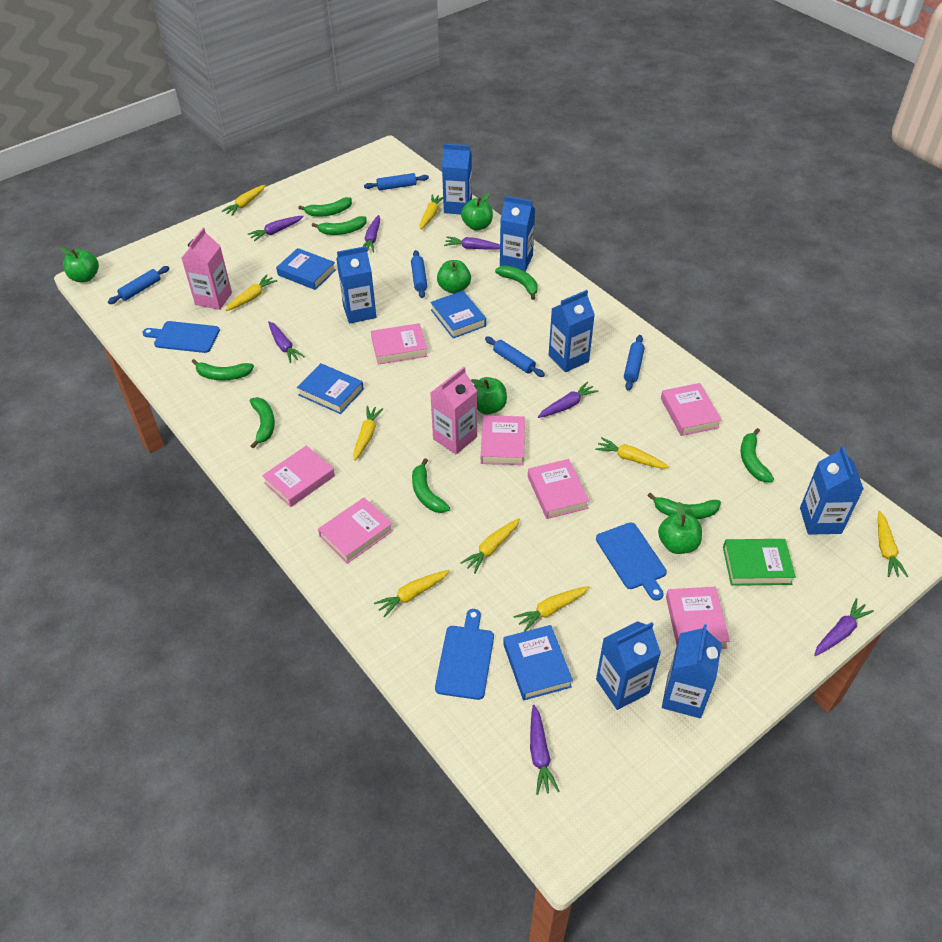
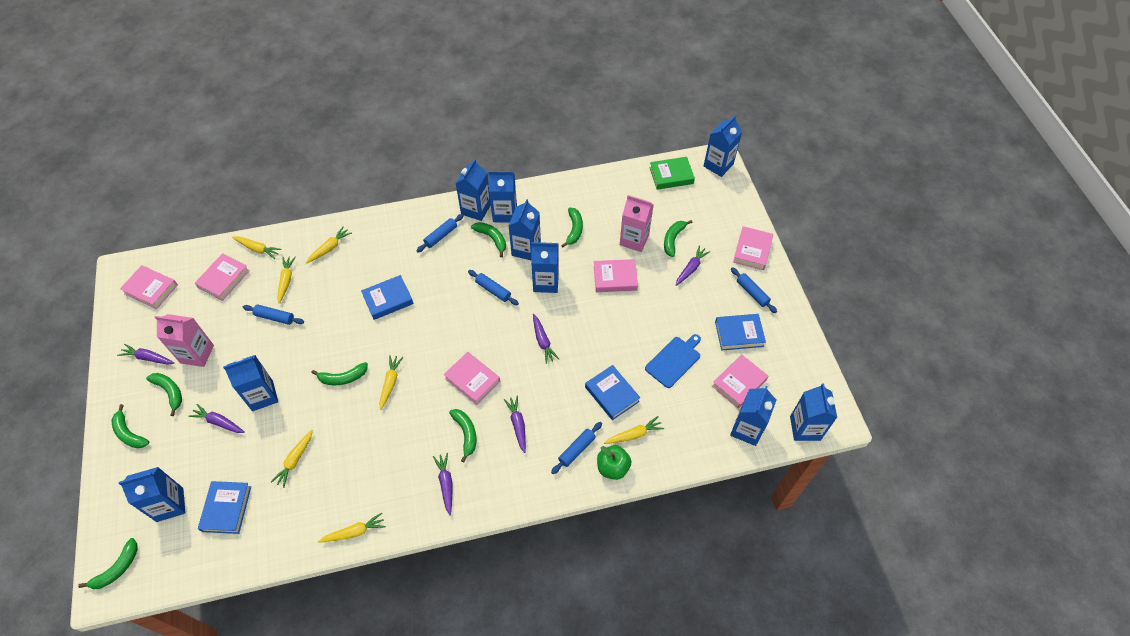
blue carton: [336,246,376,324] [442,144,472,214] [500,196,535,271] [549,290,595,372] [596,621,661,710] [662,624,722,718] [800,446,864,535] = 7 -> [119,467,185,522] [223,355,278,411] [456,159,491,221] [488,171,517,223] [509,199,541,260] [531,242,559,293] [704,115,742,177] [730,386,776,446] [790,383,837,441] = 9
blue cutting board: [142,321,220,353] [435,609,494,700] [596,522,667,601] = 3 -> [645,334,701,388] = 1
green apple: [60,247,99,282] [437,260,471,294] [461,193,493,230] [471,377,507,414] [658,502,702,554] = 5 -> [597,445,631,480] = 1
pink book: [262,445,335,507] [318,497,393,564] [371,323,427,365] [481,415,525,465] [528,459,589,519] [661,383,722,436] [666,587,730,649] = 7 -> [120,265,178,309] [195,253,250,301] [444,352,500,405] [594,259,638,292] [712,354,768,408] [733,226,773,270] = 6
purple carrot: [248,216,304,241] [268,321,305,363] [362,215,380,253] [444,236,500,250] [530,705,560,795] [538,382,598,418] [814,598,874,656] = 7 -> [117,344,174,365] [188,404,245,433] [433,453,452,515] [504,395,526,453] [533,314,559,364] [676,245,711,286] = 6
yellow carrot: [221,185,266,216] [225,275,277,311] [353,406,384,461] [374,570,450,618] [420,194,443,230] [460,518,520,573] [513,586,589,632] [595,437,669,468] [878,511,908,577] = 9 -> [232,236,282,259] [271,430,313,488] [277,257,296,304] [306,226,352,264] [318,513,386,543] [379,355,403,410] [604,416,664,444] = 7

